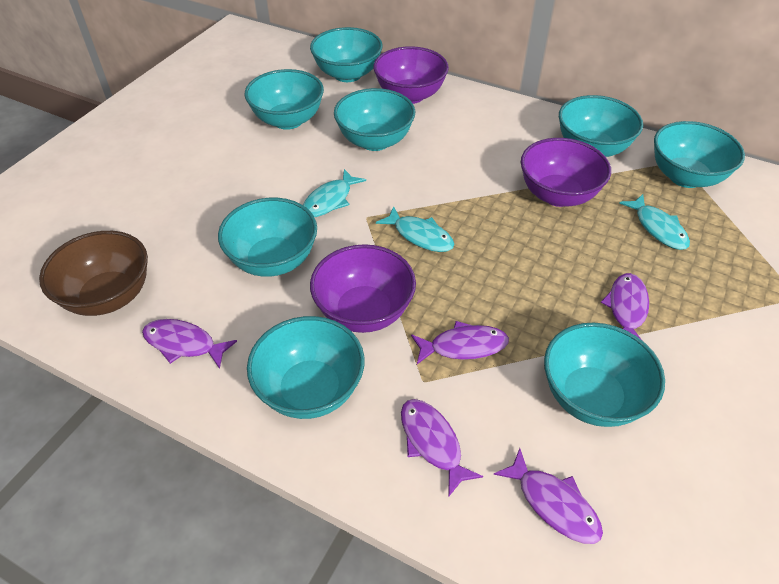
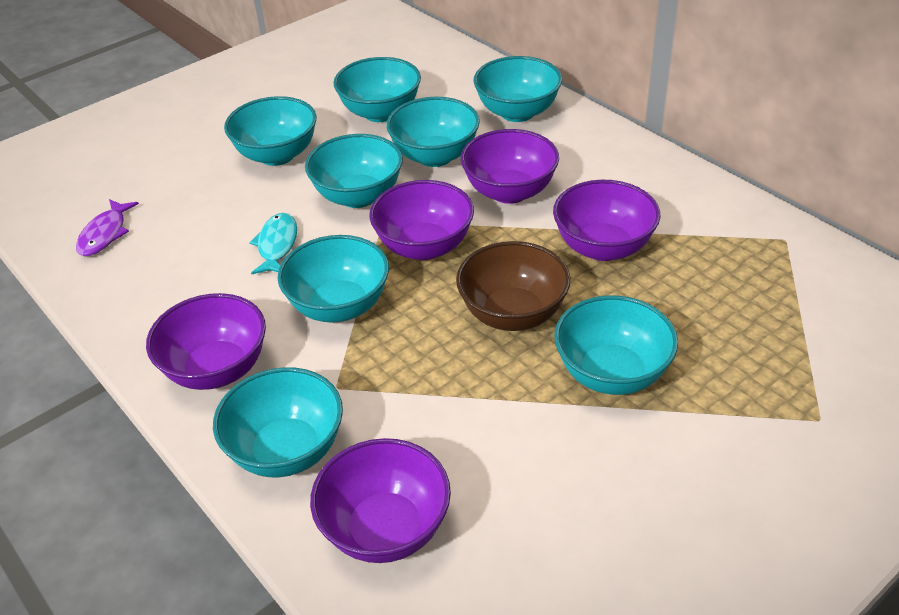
purple bowl: [310,244,416,333] [373,46,449,104] [521,138,611,207] = 3 -> [146,293,266,390] [310,438,451,563] [369,180,474,260] [461,129,559,204] [553,180,660,261] = 5
purple fish: [142,319,237,369] [401,399,483,496] [411,321,509,364] [493,448,603,544] [601,273,649,340] = 5 -> [76,199,139,256] = 1
turquoise fish: [303,169,366,217] [376,206,455,252] [619,194,690,250] = 3 -> [249,213,297,274] = 1

